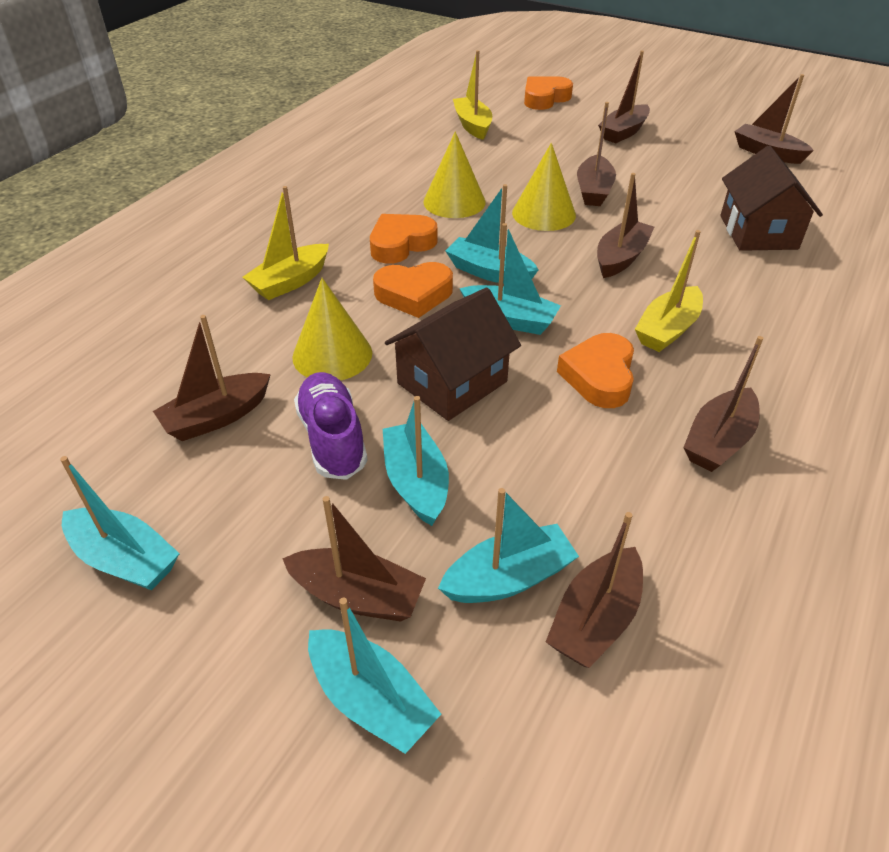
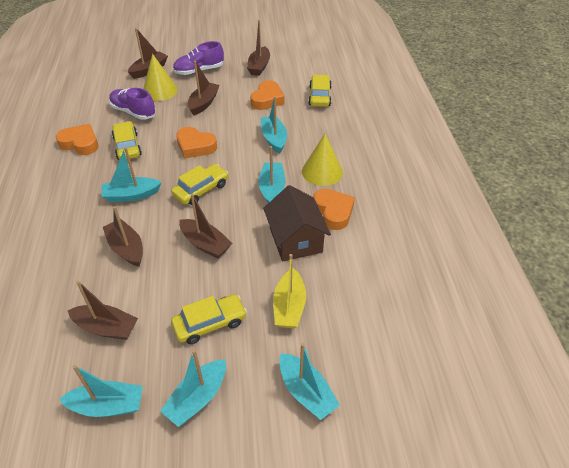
brown boat: [153,315,271,441] [282,496,426,622] [546,512,643,668] [577,102,616,206] [597,173,654,278] [598,50,650,143] [683,336,763,472] [734,74,814,164] = 8 -> [68,281,138,340] [103,206,143,267] [128,28,168,79] [179,194,232,258] [188,61,220,116] [247,20,270,76] = 6
brown house: [385,287,521,421] [720,146,823,251] = 2 -> [263,185,331,262] = 1
purple shoe: [294,372,367,480] = 1 -> [109,88,156,120] [173,41,224,75] = 2
yellow boat: [242,186,329,300] [453,50,492,140] [635,230,703,352] = 3 -> [273,254,306,328] = 1
yellow car: none = 0 -> [112,121,142,160] [171,164,228,205] [171,294,247,344] [308,74,332,107] = 4
yellow cone: [292,278,372,381] [423,132,486,218] [512,143,576,231] = 3 -> [143,54,178,101] [302,134,343,186] = 2

